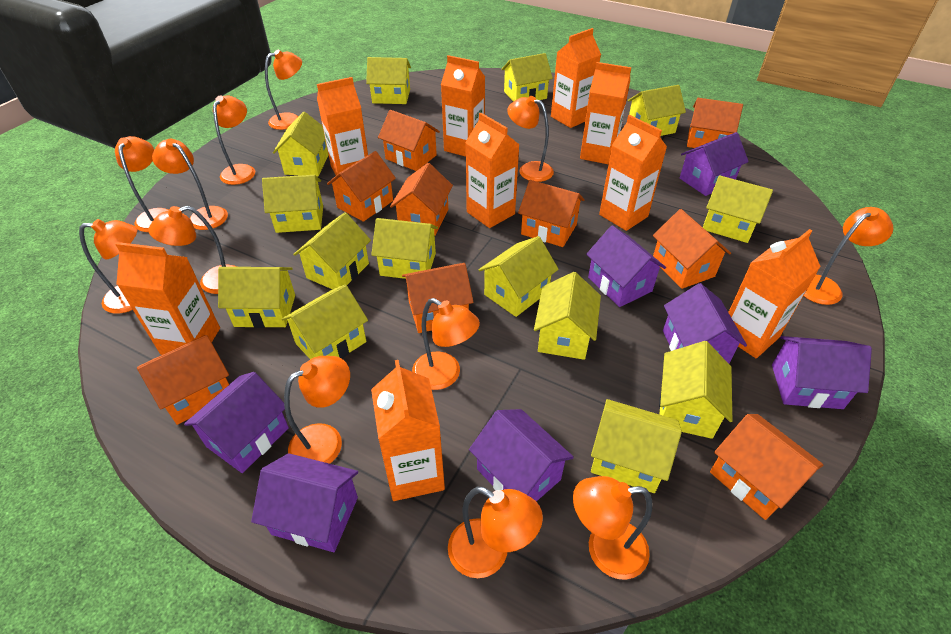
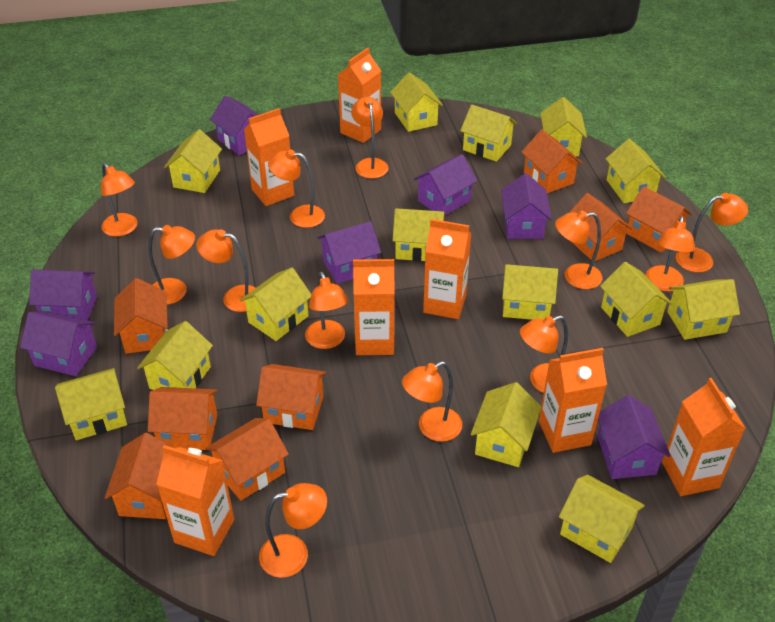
orange carton: [115,242,220,355] [317,77,368,175] [371,360,445,501] [441,55,485,157] [465,113,519,228] [551,28,601,128] [580,62,631,165] [599,115,667,231] [728,229,821,358] = 9 -> [156,445,234,556] [244,108,294,206] [338,48,381,143] [353,259,395,355] [423,219,471,319] [539,348,607,453] [662,378,746,496] = 7
orange house: [137,335,229,425] [327,151,396,222] [378,110,440,171] [390,163,453,236] [402,263,473,333] [518,180,585,247] [653,209,731,289] [687,98,743,148] [710,414,824,520] = 9 -> [105,433,174,519] [114,278,168,354] [148,387,217,450] [205,418,289,501] [256,364,326,430] [521,130,582,193] [569,193,633,262] [626,186,692,253] = 8

